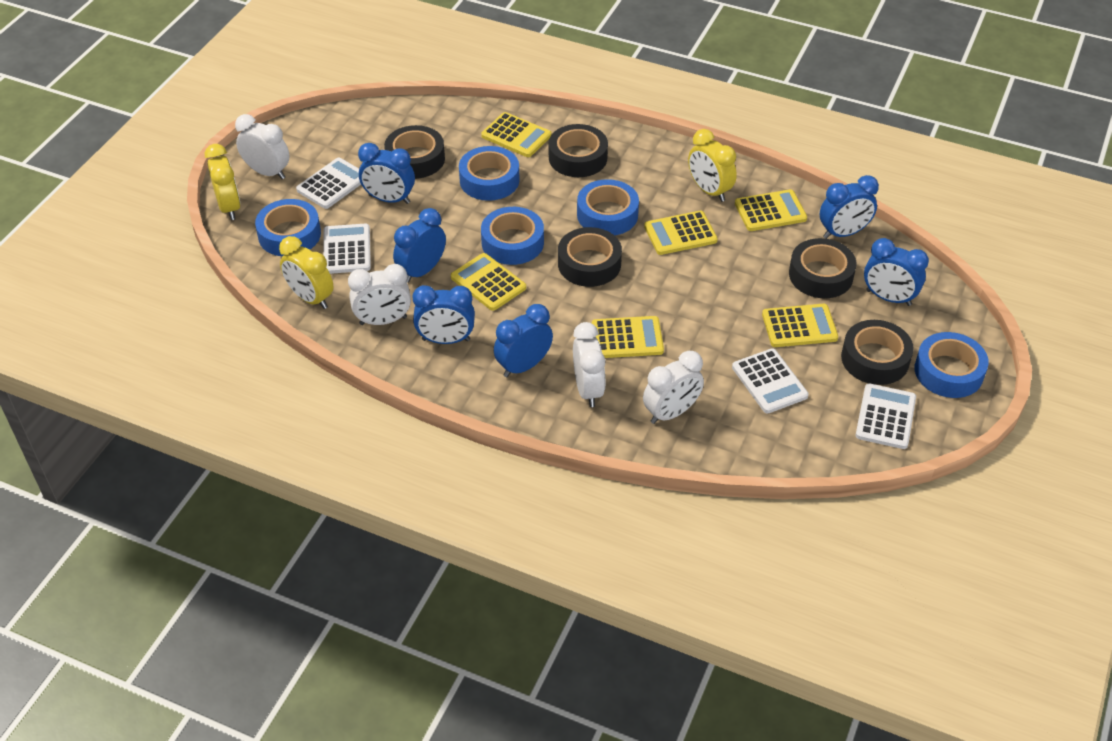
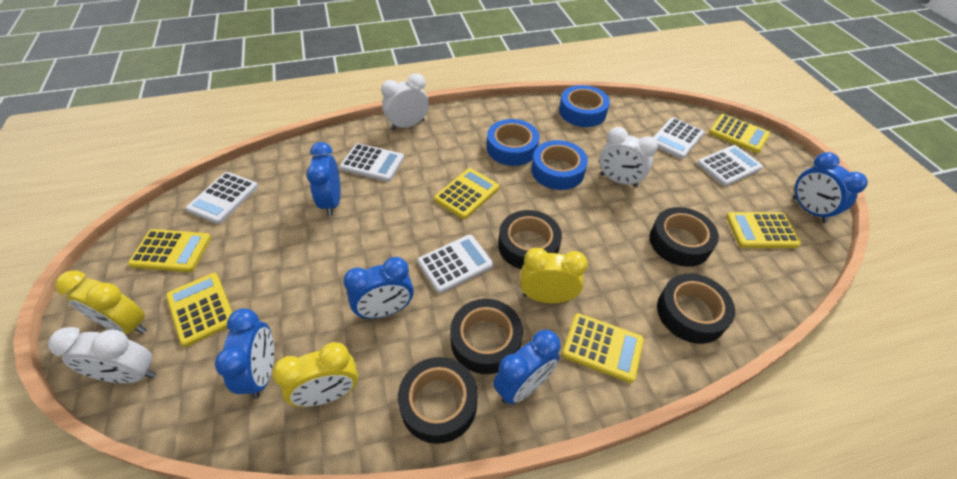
blue clock: [358,143,415,204] [393,208,446,283] [412,285,475,344] [494,304,553,377] [820,175,879,239] [864,238,929,306] = 6 -> [215,308,274,399] [306,142,341,216] [343,257,414,319] [493,330,561,404] [793,152,868,223] = 5
blue tape: [255,199,321,256] [459,146,520,201] [481,207,544,265] [577,179,639,236] [914,332,989,398] = 5 -> [487,119,539,166] [531,140,588,190] [559,85,610,127] = 3
white calculator: [296,157,361,209] [323,224,371,274] [732,349,809,414] [855,383,916,449] = 4 -> [186,172,258,224] [340,143,404,182] [417,235,493,294] [653,117,704,159] [697,145,763,186] = 5
white clock: [235,114,290,179] [348,264,411,325] [573,322,605,407] [643,351,704,424] = 4 -> [48,327,156,383] [381,73,429,130] [599,127,658,187] = 3

